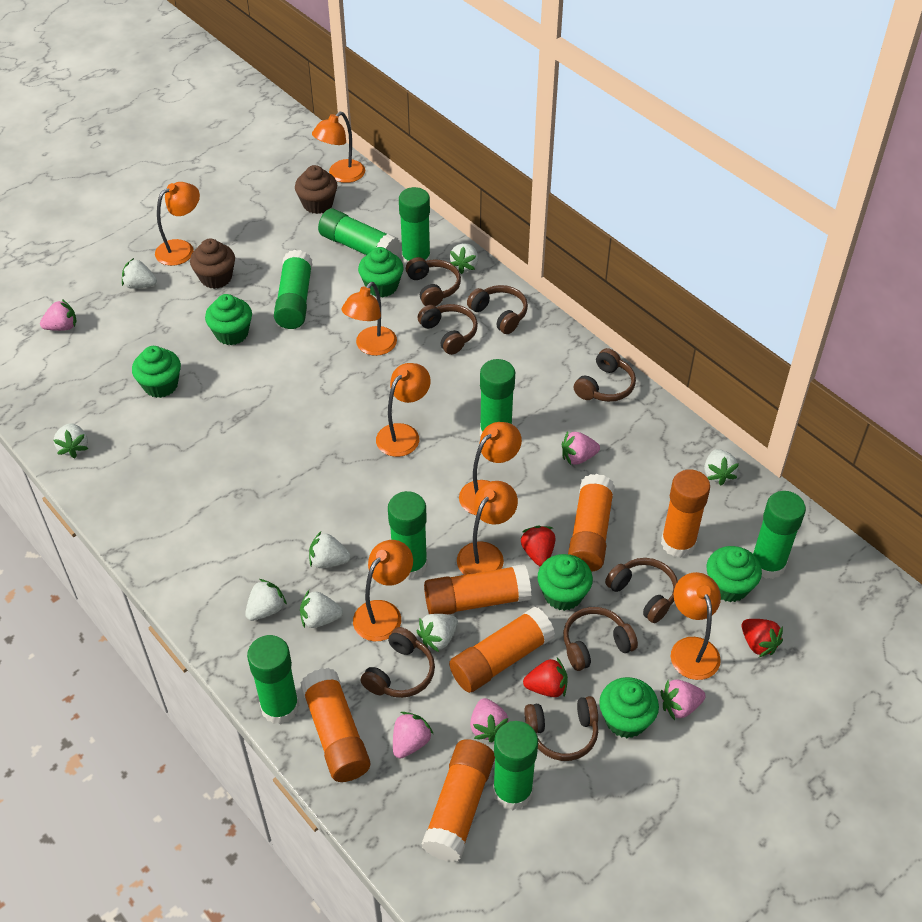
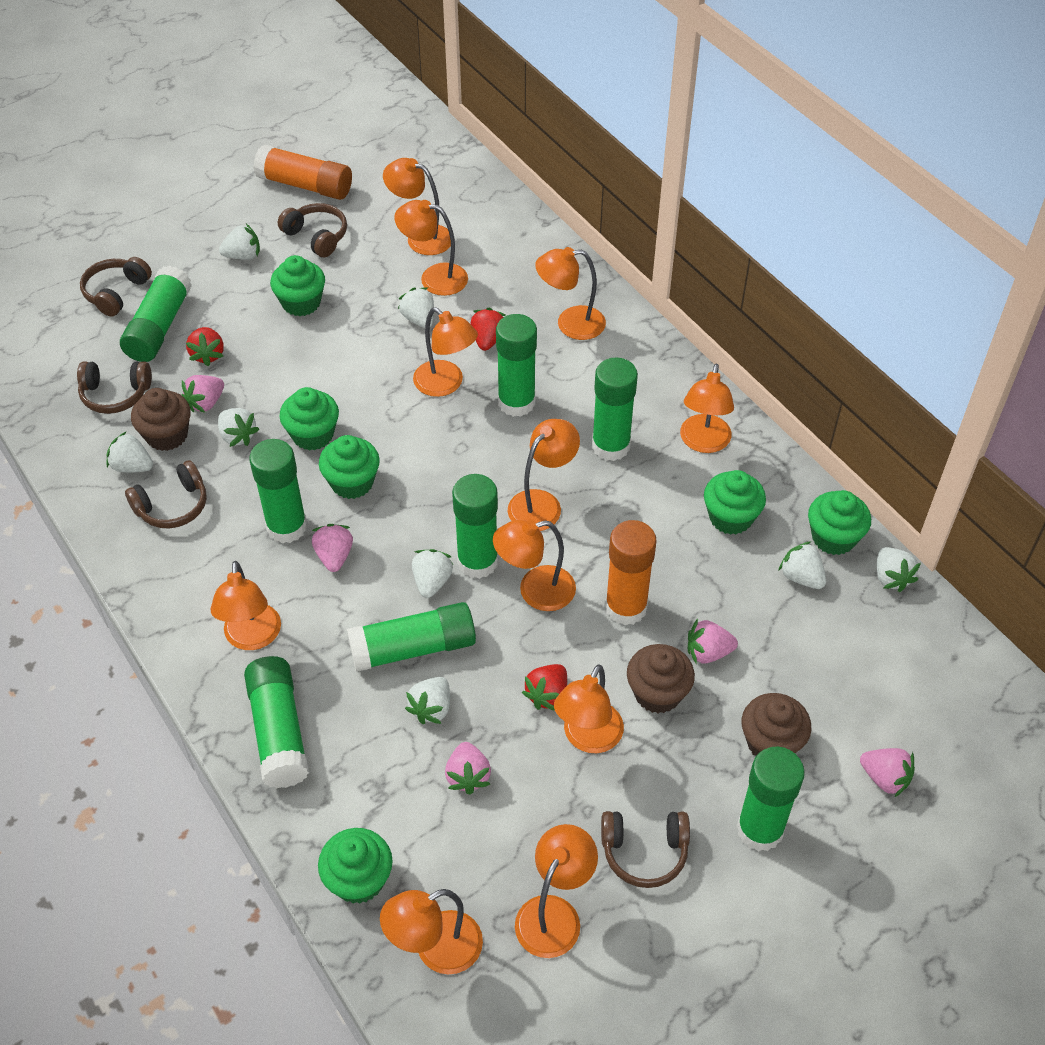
brown cupcake: [190,238,235,289] [295,165,337,214] = 2 -> [131,388,191,451] [627,644,695,713] [741,693,812,756] = 3
brown headphones: [360,627,435,698] [406,257,461,306] [417,304,478,355] [467,285,528,334] [524,696,598,761] [563,607,638,671] [574,348,636,402] [605,558,678,623] = 8 -> [77,361,152,414] [80,257,152,317] [125,460,207,528] [278,203,347,257] [601,811,690,888] = 5
orange glue stick: [300,668,370,782] [421,739,495,862] [424,564,531,614] [449,607,555,693] [568,474,615,572] [661,469,710,558] = 6 -> [253,144,352,200] [605,520,657,625] = 2
orange lamp: [155,182,200,266] [312,112,365,183] [342,282,397,356] [353,540,413,641] [376,363,431,457] [457,481,518,575] [459,422,522,515] [671,572,721,680] = 8 -> [211,561,281,650] [380,889,483,975] [383,158,451,255] [394,200,468,296] [413,307,478,397] [493,519,576,611] [508,419,580,531] [515,824,598,958] [535,247,606,340] [554,665,624,753] [680,364,734,453] = 11

